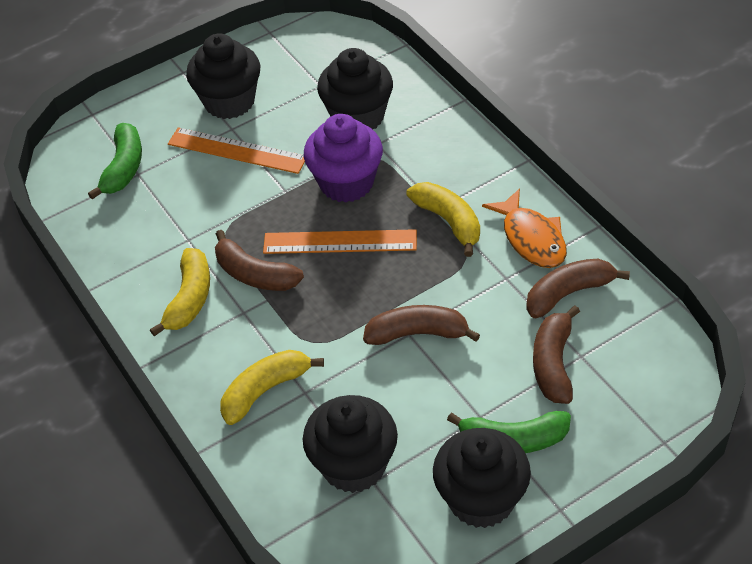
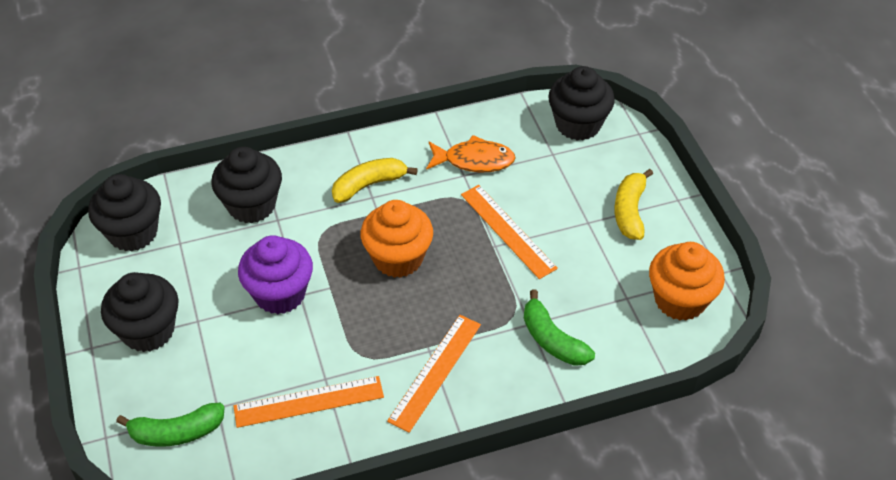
brown banana: [215,230,304,291] [363,305,480,345] [526,259,630,318] [533,306,580,404] = 4 -> none = 0
orange cupcake: none = 0 -> [361,200,433,278] [649,242,725,321] = 2
orange ruler: [168,127,305,174] [263,229,417,254] = 2 -> [233,376,384,428] [387,315,481,433] [461,185,558,279] = 3
yellow banana: [150,248,210,336] [220,350,324,425] [406,182,480,257] = 3 -> [332,158,418,203] [614,169,653,240] = 2

